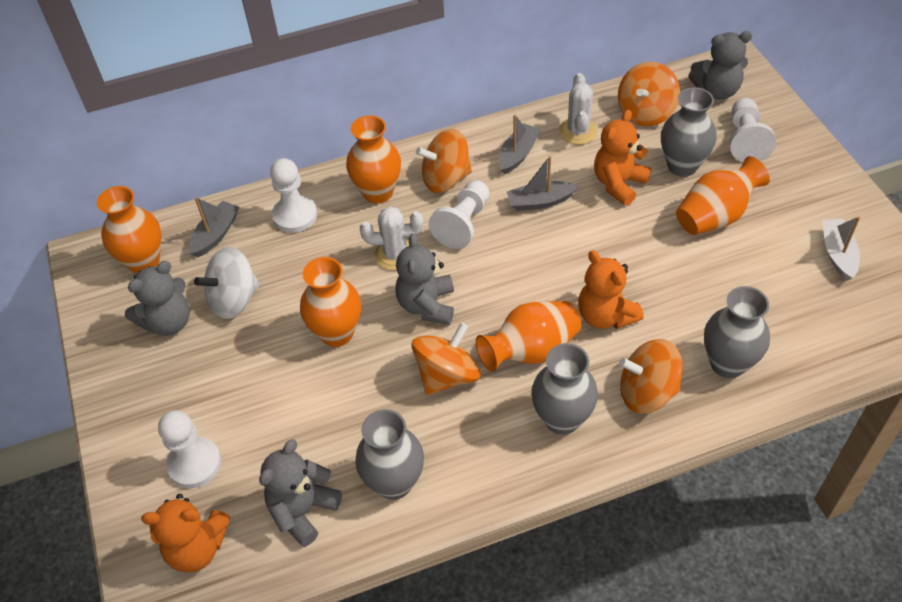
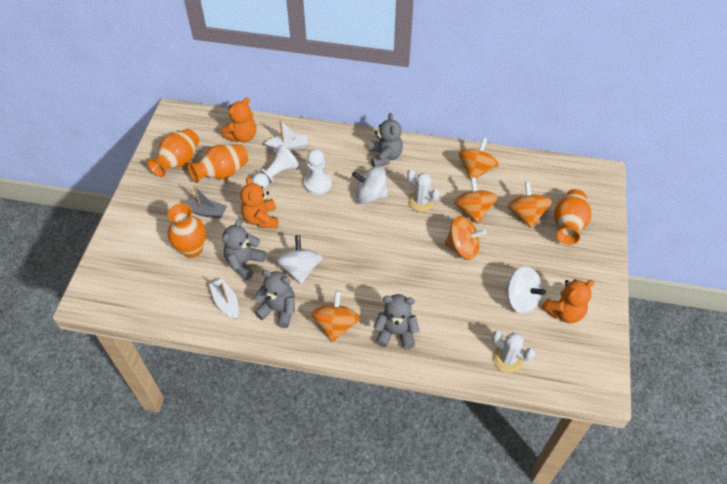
grey boat: [189,197,239,258] [498,114,540,174] [507,156,578,211] = 3 -> [182,185,227,218] = 1
grey vase: [355,409,424,500] [531,343,598,435] [661,87,717,177] [704,286,770,378] = 4 -> none = 0
orange spinning top: [411,323,480,395] [416,129,472,193] [618,62,680,126] [619,339,683,414] = 4 -> [311,291,360,342] [445,216,486,260] [454,177,498,224] [458,138,499,180] [507,181,552,228] = 5
orange vase: [97,186,162,274] [300,257,361,347] [346,115,401,204] [476,301,581,372] [676,156,770,235] = 5 -> [148,129,199,177] [168,204,206,258] [188,144,248,183] [554,189,591,245] = 4
white boat: [822,216,860,281] = 1 -> [209,278,239,319] [264,120,308,151] = 2
white pawn: [158,410,221,488] [270,158,317,233] [429,180,489,249] [729,98,776,162] = 4 -> [252,145,299,189] [304,149,332,195] = 2
white spinning top: [194,247,260,319] = 1 -> [276,235,322,284] [352,166,388,204] [505,266,546,314] = 3

